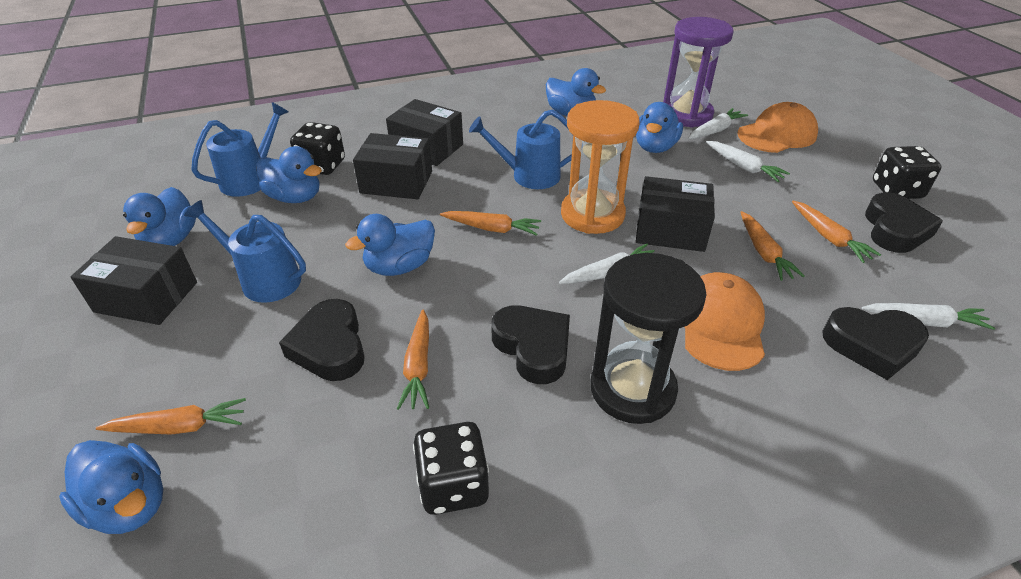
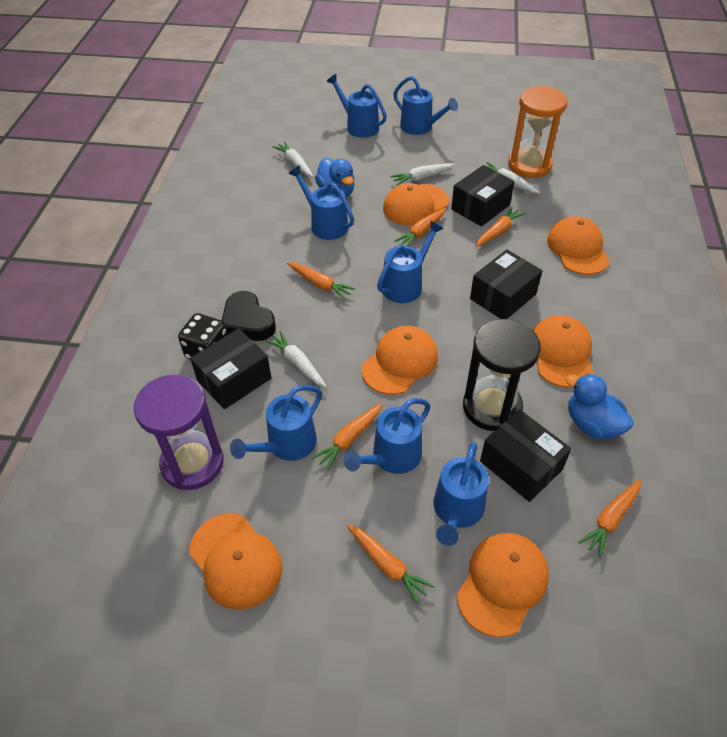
black dice: [290,122,345,175] [413,422,489,515] [873,146,941,199] = 3 -> [178,313,228,359] = 1
black heart: [279,299,365,381] [491,305,570,384] [822,307,929,380] [865,192,943,253] = 4 -> [222,291,276,341] = 1
blue duck: [59,440,163,534] [123,187,196,246] [256,146,322,203] [345,214,435,276] [546,68,606,117] [636,102,683,153] = 6 -> [315,158,355,198] [565,373,634,439] = 2
blue watering can: [184,200,306,303] [192,102,288,197] [469,109,572,189] = 3 -> [230,385,322,461] [288,165,354,240] [326,74,387,138] [343,398,431,474] [377,221,444,303] [393,76,458,135] [433,442,489,546] = 7
orange cap: [684,272,765,371] [738,102,818,153] = 2 -> [189,514,282,610] [361,326,438,395] [383,183,449,226] [456,533,549,637] [533,315,593,388] [547,216,610,275] = 6
orange carrot: [96,398,246,435] [397,310,429,410] [440,211,541,236] [740,211,805,281] [792,201,881,263] = 5 -> [287,262,355,300] [312,403,382,471] [347,524,435,605] [394,208,446,246] [476,206,526,247] [578,479,641,558] = 6

